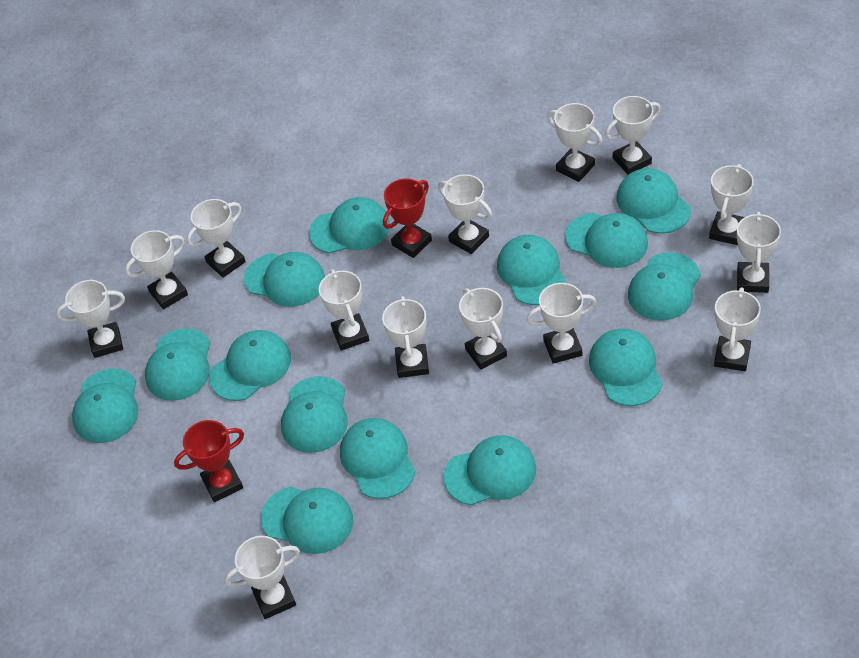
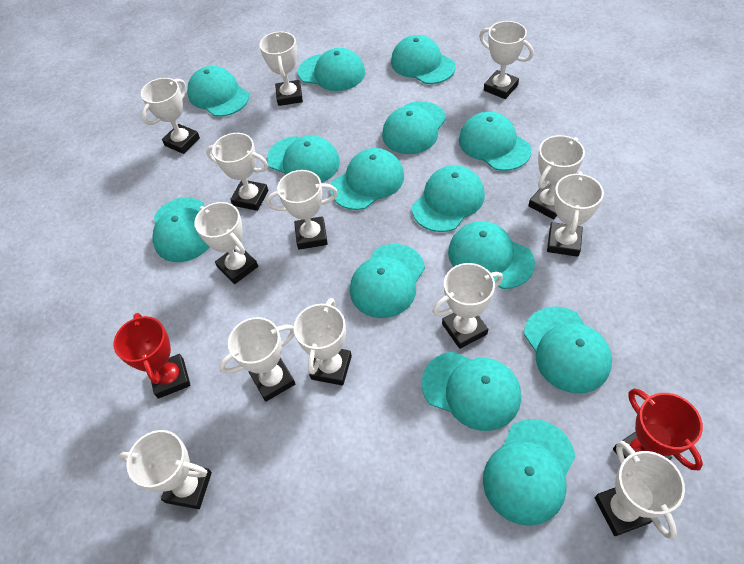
white trophy: [56,280,125,358] [125,230,188,309] [186,199,246,278] [225,536,300,619] [319,269,369,351] [382,296,429,378] [438,174,492,254] [459,288,507,370] [527,283,596,364] [547,103,602,182] [605,96,661,175] [709,164,754,245] [714,287,761,371] [736,211,781,293] = 14 -> [119,430,212,509] [141,78,200,154] [194,202,258,284] [206,133,268,211] [219,317,295,402] [259,31,303,106] [266,170,338,250] [294,298,352,386] [433,263,503,349] [479,21,534,99] [528,135,585,219] [547,172,604,257] [595,441,685,539] = 13

